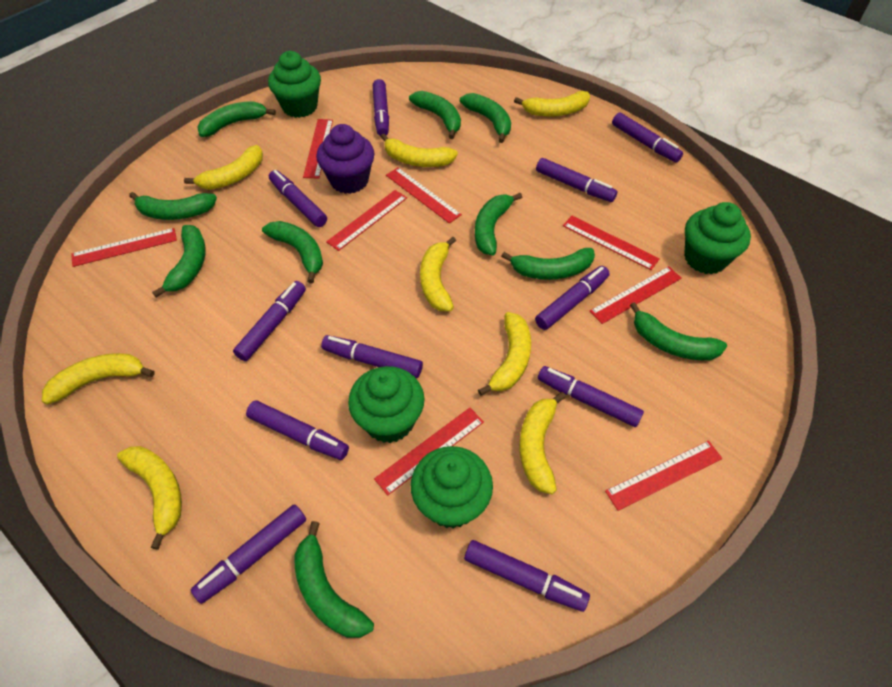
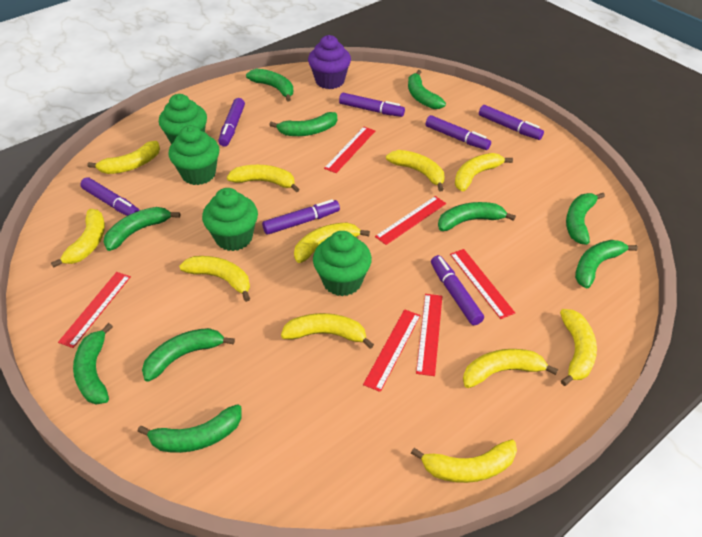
purple marker: [191,504,306,604] [233,281,306,361] [246,401,349,460] [269,170,327,227] [321,335,423,378] [373,79,389,136] [464,540,590,612] [535,266,610,330] [536,158,617,202] [538,366,644,427] [612,112,683,163] = 11 -> [80,177,140,216] [218,98,245,147] [262,199,340,235] [339,93,405,117] [426,115,491,150] [431,255,484,325] [479,105,544,140] = 7
red ruler: [71,228,177,267] [303,119,333,179] [326,190,407,251] [374,408,484,495] [386,168,462,223] [563,216,660,270] [590,266,682,324] [605,440,723,511] = 8 -> [58,272,131,348] [324,127,375,173] [363,309,421,392] [375,196,446,245] [416,294,442,376] [450,249,515,319] = 6
yellow banana: [42,353,155,405] [117,446,182,550] [184,145,263,190] [381,134,458,167] [420,237,456,311] [478,312,531,396] [514,91,590,117] [519,392,566,494] = 8 -> [51,209,105,268] [87,141,160,174] [179,256,250,302] [227,165,300,193] [281,313,374,349] [294,223,370,263] [386,150,445,191] [411,439,517,483] [455,153,513,192] [463,349,558,388] [560,309,597,386] = 11

